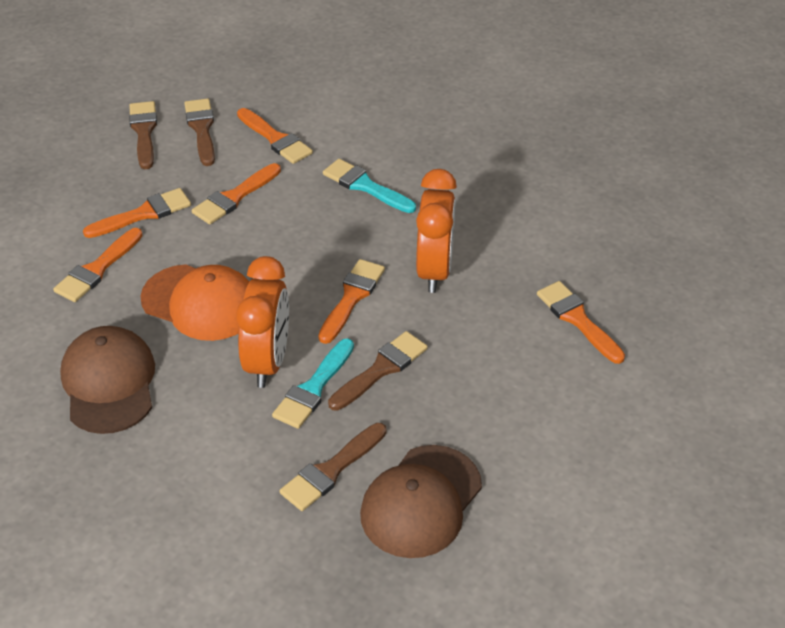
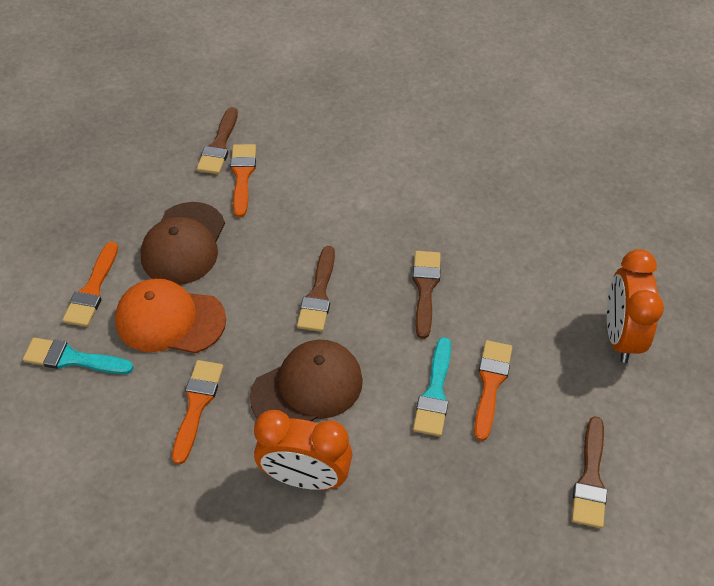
orange brush: [53,228,143,302] [83,188,191,238] [192,163,281,225] [237,108,313,164] [318,259,385,344] [537,281,625,364] = 6 -> [62,242,118,327] [172,360,224,465] [230,144,256,217] [474,340,512,441] = 4

